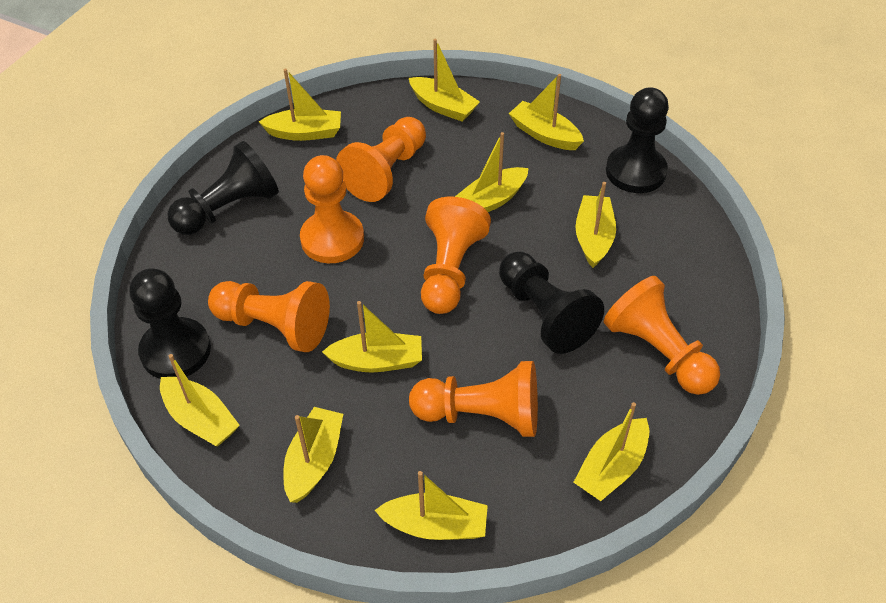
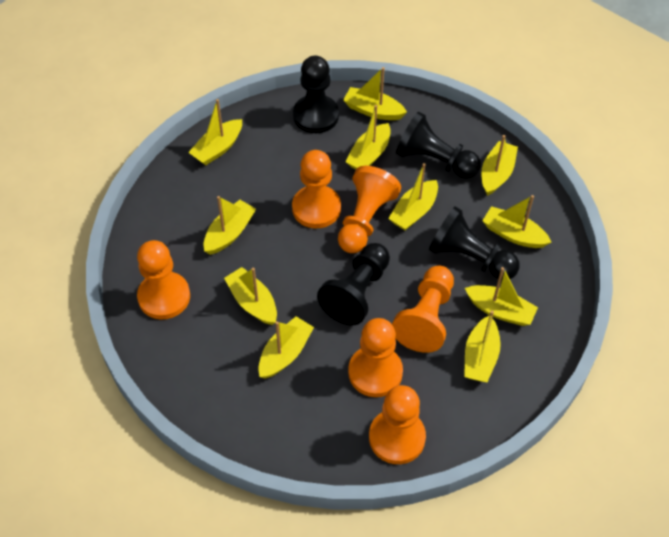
yellow boat: [160,354,240,447] [259,69,341,141] [283,407,343,503] [322,301,422,372] [375,471,488,540] [409,39,480,122] [455,132,529,212] [509,74,584,150] [573,402,649,501] [575,182,616,268] = 10 -> [188,99,242,165] [203,196,256,255] [224,267,277,325] [258,316,314,378] [343,67,407,120] [346,105,391,170] [388,163,438,230] [464,311,501,382] [465,267,538,326] [481,135,518,196] [482,195,551,248] = 11

